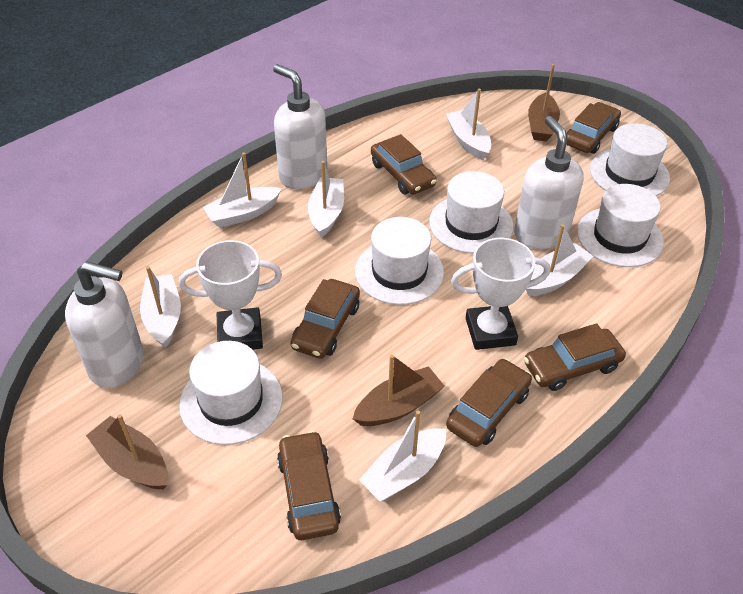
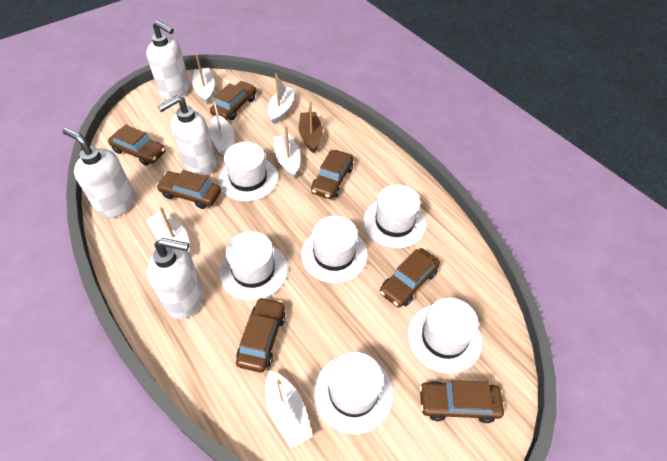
brown boat: [86,414,168,489] [352,354,445,426] [528,64,560,142] = 3 -> [299,101,323,153] = 1
brown car: [277,431,341,540] [290,279,360,359] [371,134,437,195] [446,359,532,447] [524,323,626,391] [566,102,621,154] = 6 -> [108,124,166,166] [156,170,221,209] [210,81,256,120] [236,297,286,373] [311,150,354,199] [380,248,440,308] [419,380,504,423] = 7
white hat: [179,341,283,445] [355,217,444,305] [429,171,513,254] [577,184,664,267] [590,123,670,196] = 5 -> [218,142,278,202] [219,231,288,301] [301,216,368,283] [314,352,394,434] [363,184,427,249] [408,297,482,374] = 6
white soap dispenser: [65,261,144,388] [273,64,327,189] [514,116,584,249] = 3 -> [63,128,135,218] [146,21,190,100] [147,238,204,319] [157,95,216,176] = 4
white trophy: [179,240,282,350] [451,238,550,350] = 2 -> none = 0

